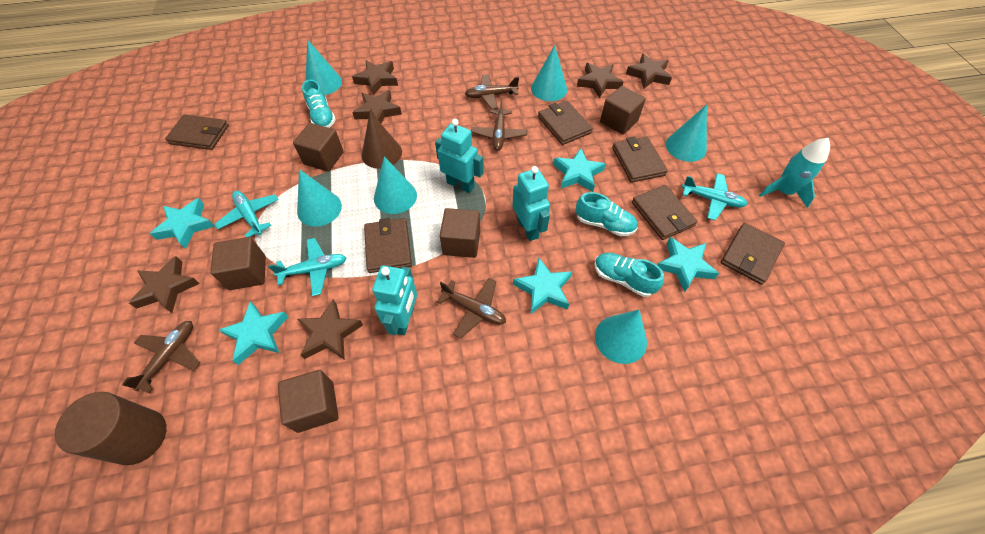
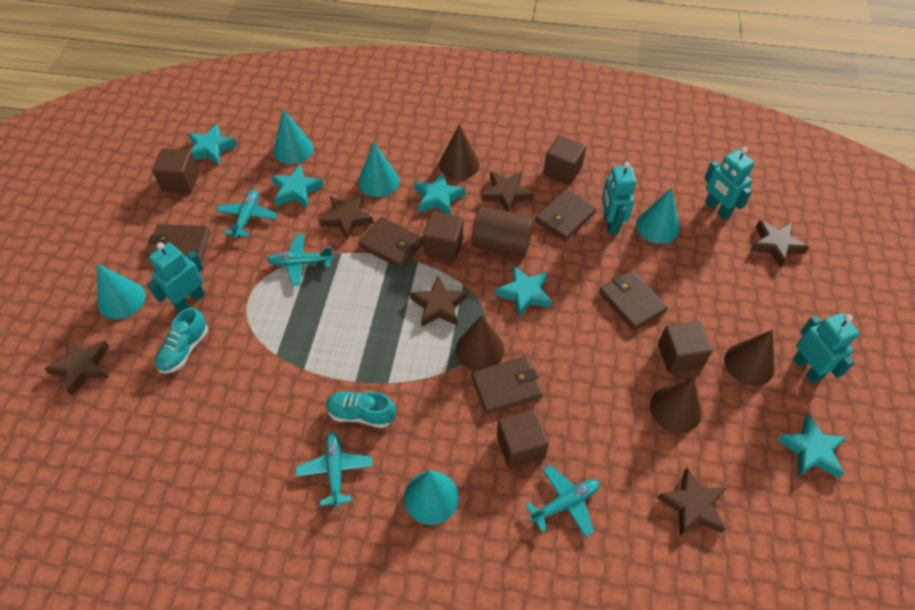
brown cone: [361,112,402,169] = 1 -> [439,124,479,180] [456,315,504,370] [650,377,702,433] [725,330,775,386] = 4
brown plane: [122,321,200,393] [437,278,506,339] [465,74,519,110] [471,99,527,151] = 4 -> none = 0
brown wallet: [165,114,229,150] [364,218,412,273] [538,101,593,145] [612,137,668,183] [632,185,698,240] [721,223,785,285] = 6 -> [147,224,210,262] [358,217,424,269] [471,356,543,414] [535,189,597,241] [599,270,668,331] = 5
turquoise cone: [297,169,342,227] [305,39,342,95] [374,157,417,214] [531,45,567,101] [595,310,647,364] [666,104,707,162] = 6 -> [97,263,146,320] [273,109,314,164] [358,142,399,197] [404,471,459,525] [636,188,680,244] = 5
turquoise plane: [215,191,279,237] [268,238,346,296] [682,173,748,220] = 3 -> [216,189,277,238] [267,234,334,286] [296,432,373,508] [525,465,600,537] = 4
turquoise robot: [372,265,417,335] [435,119,483,193] [512,166,550,241] = 3 -> [147,242,205,312] [602,162,636,235] [704,147,754,220] [793,313,859,383] = 4
turquoise rocket: [759,138,830,208] = 1 -> none = 0
turquoise shoe: [302,79,336,128] [576,192,638,236] [594,253,664,297] = 3 -> [155,307,208,374] [326,392,396,428] = 2

